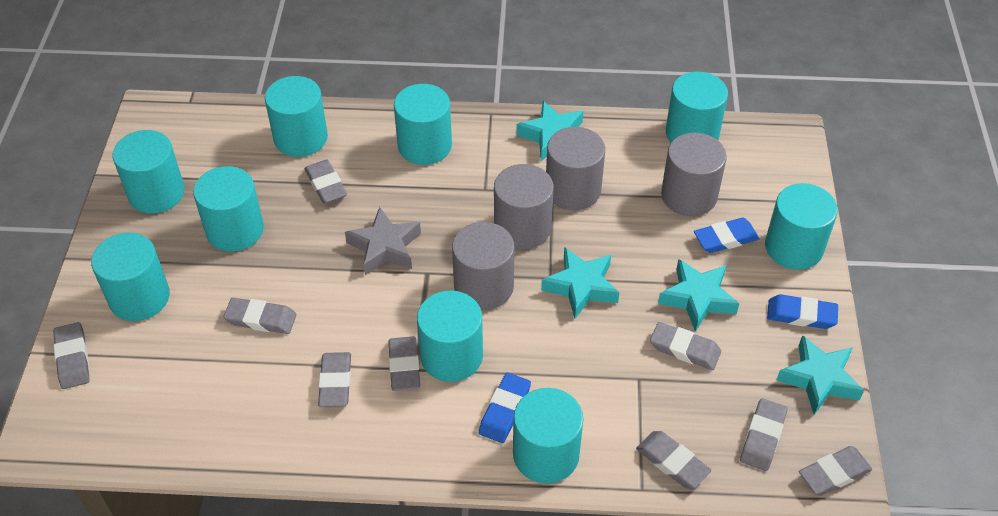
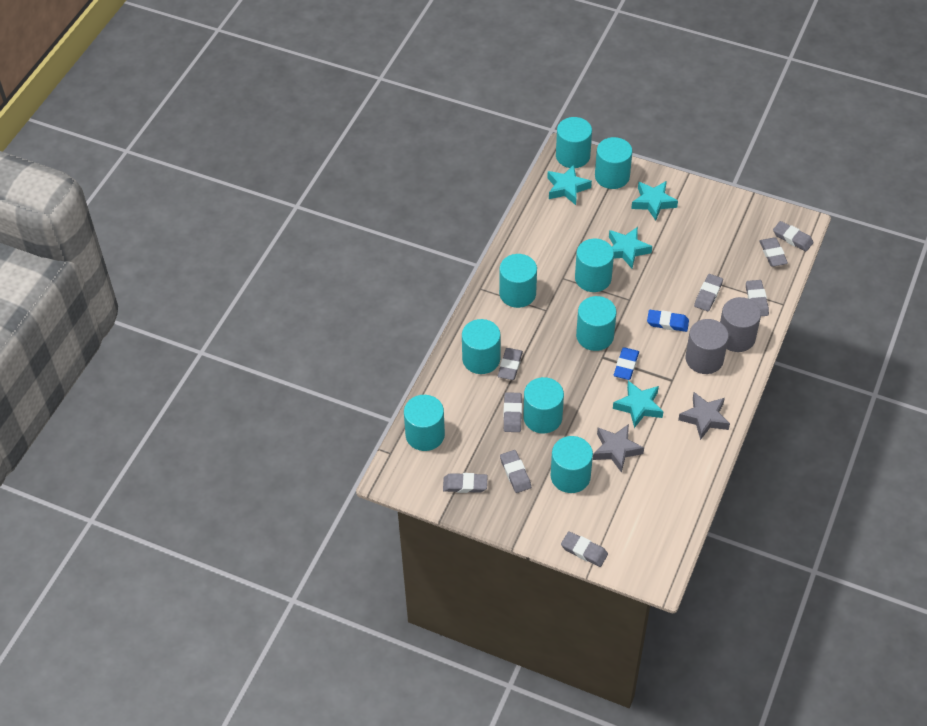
blue eraser: [479,373,531,443] [694,218,759,253] [767,294,838,329] = 3 -> [614,347,639,380] [647,310,689,332] = 2
grey cylinder: [452,222,515,310] [494,164,554,249] [546,127,605,210] [661,133,727,216] = 4 -> [686,319,729,374] [720,297,761,352] = 2
grey star: [345,207,421,275] = 1 -> [593,424,644,473] [678,392,730,440] = 2

